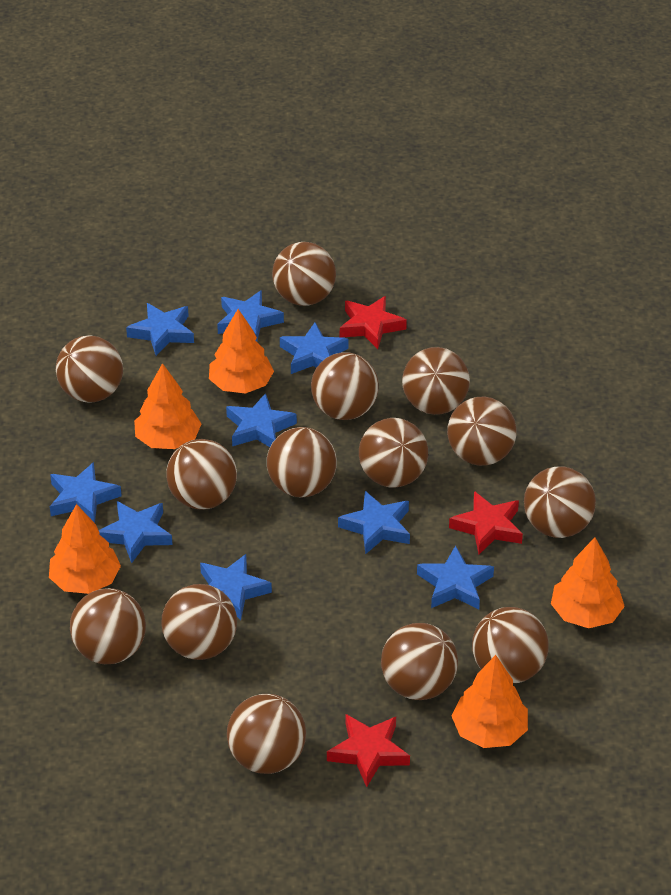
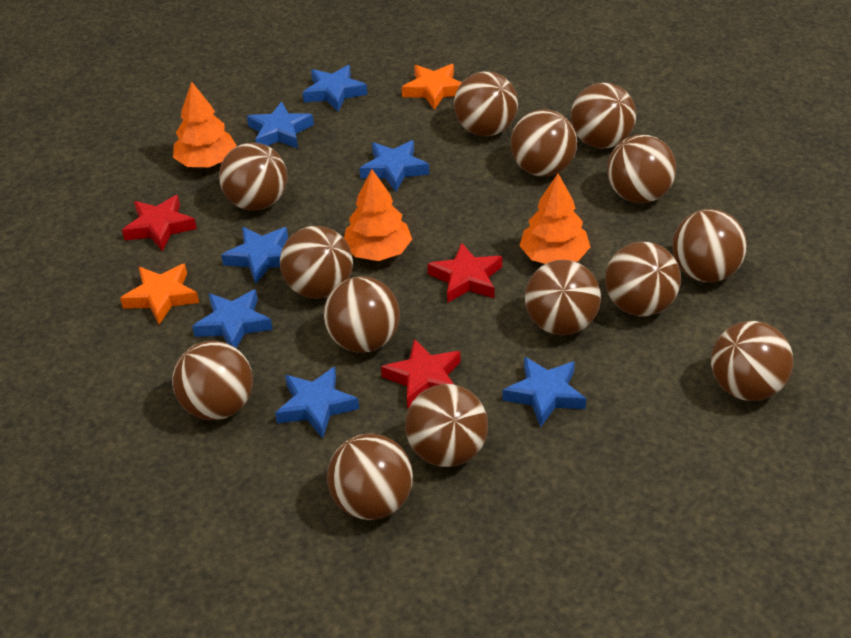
blue star: [50,462,122,523] [99,501,173,563] [126,303,194,356] [200,554,272,620] [217,290,284,342] [226,393,297,447] [280,322,348,374] [338,491,410,555] [417,546,494,609] = 9 -> [192,289,273,348] [221,227,288,284] [247,102,314,149] [275,367,359,438] [302,65,367,112] [360,140,429,192] [502,357,586,427] = 7
orange star: none = 0 -> [120,263,199,325] [402,64,462,110] = 2
orange tree: [49,504,121,594] [134,363,202,449] [209,309,274,394] [452,655,528,748] [551,538,625,628] = 5 -> [173,81,237,167] [344,169,412,261] [519,174,590,264] = 3

